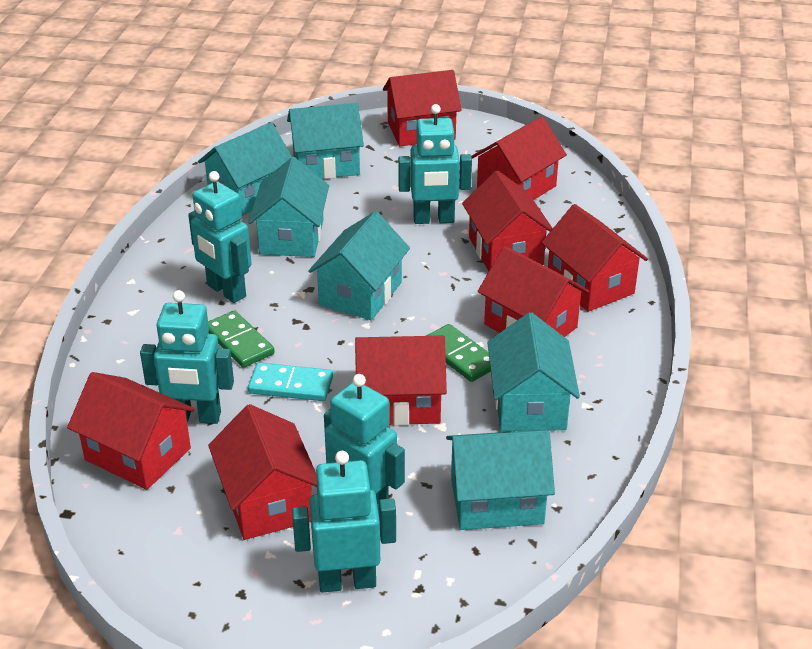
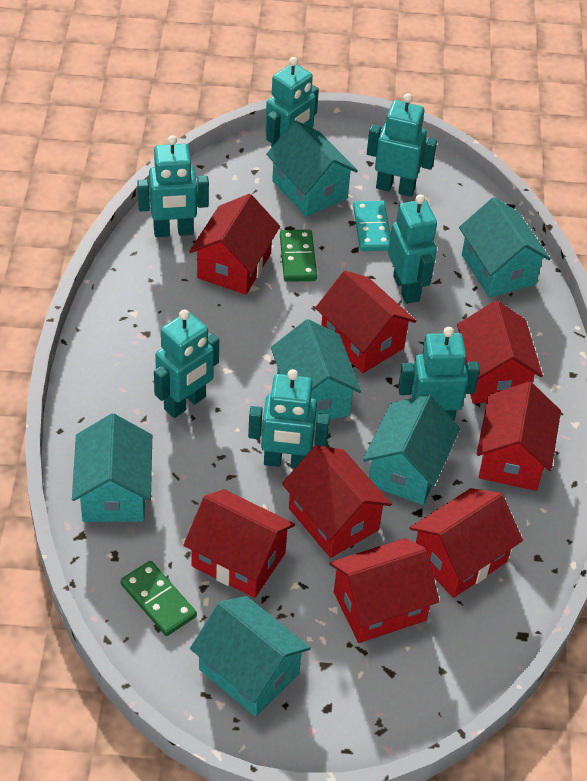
turquoise robot: [140,290,234,424] [188,171,252,303] [292,451,396,593] [324,374,405,513] [398,104,472,224] = 5 -> [137,135,209,237] [154,310,219,418] [248,369,330,469] [265,57,319,148] [367,93,437,197] [388,194,437,304] [398,327,480,420] = 7

